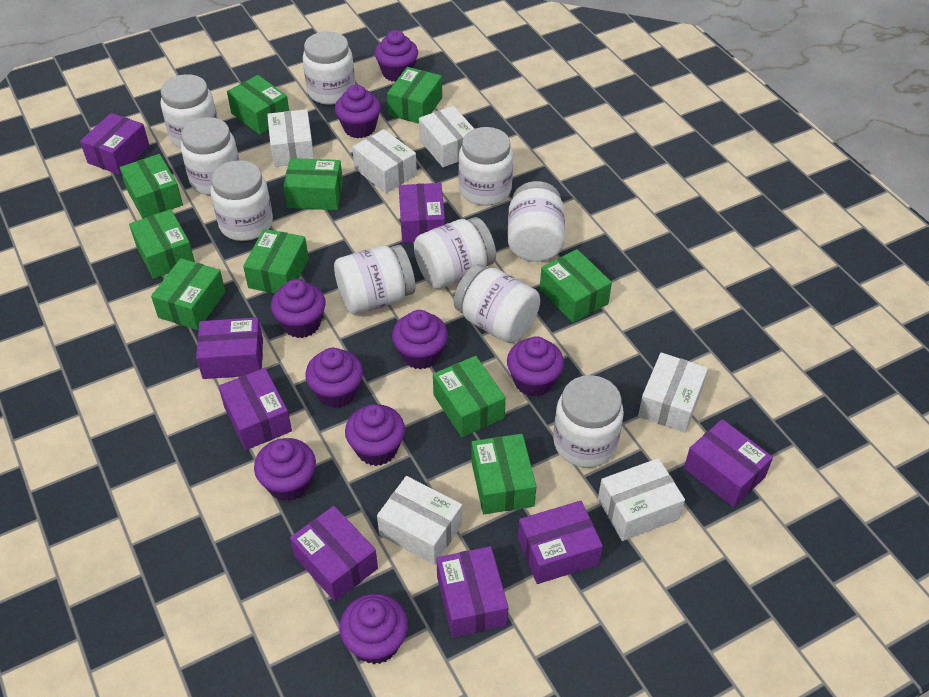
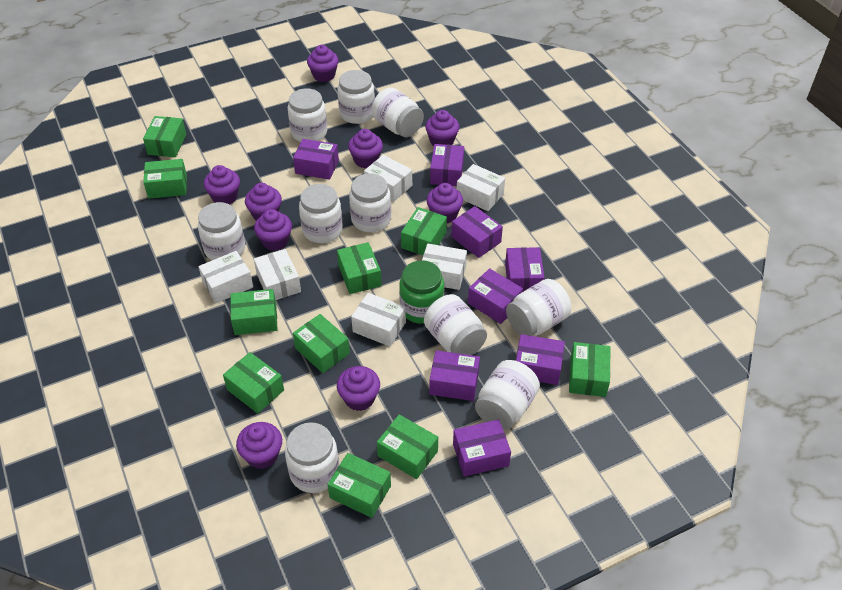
green jar: none = 0 -> [399,260,444,324] = 1

